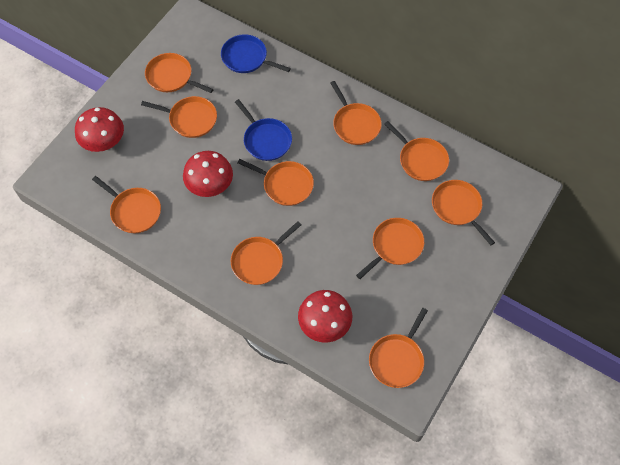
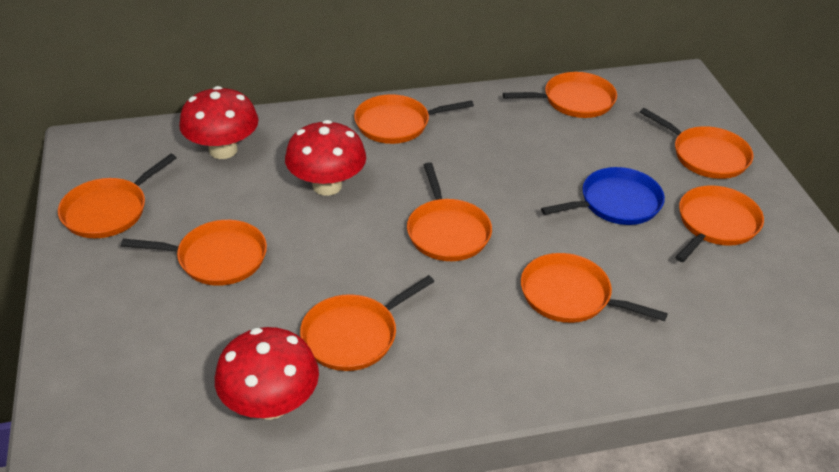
blue pan: [221,34,291,73] [235,99,292,161] = 2 -> [541,167,665,225] = 1
orange pan: [92,176,161,233] [141,96,217,138] [145,53,214,93] [231,221,301,285] [237,159,314,206] [330,81,382,145] [356,218,424,279] [369,308,428,388] [384,121,449,181] [432,180,495,245] = 10 -> [58,154,177,238] [121,220,267,286] [300,275,435,371] [354,94,474,144] [407,162,492,261] [503,72,617,118] [521,253,668,323] [640,108,754,179] [675,185,764,262] = 9

